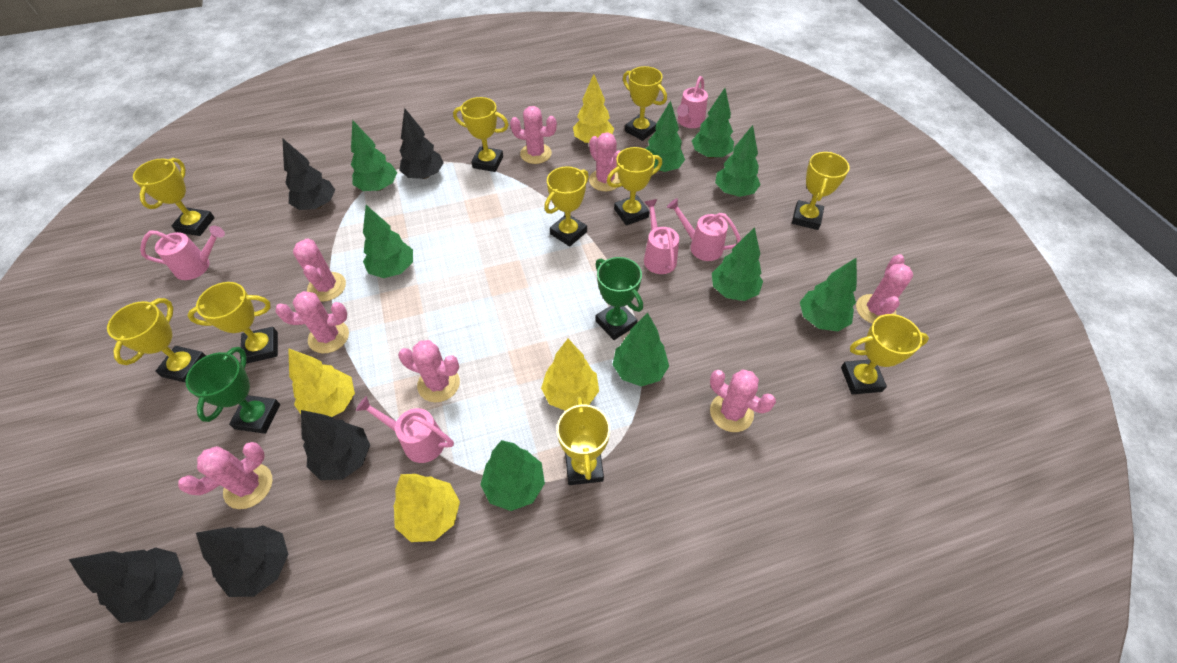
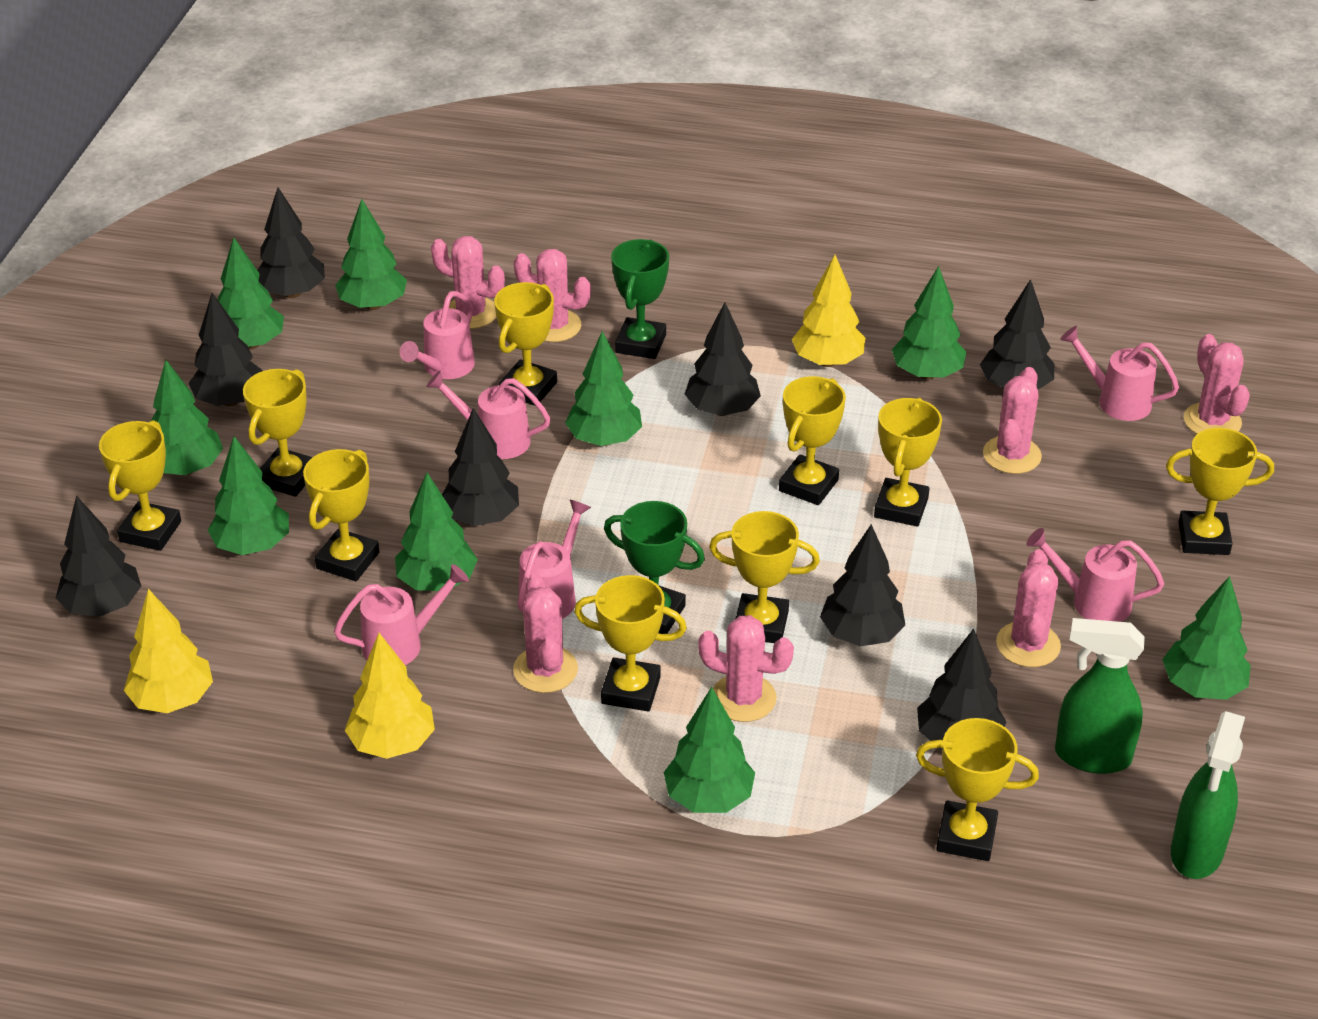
black tree: [69,547,183,623] [196,525,288,597] [282,138,335,210] [301,410,370,480] [399,108,444,179] = 5 -> [56,496,141,617] [189,293,263,406] [257,188,325,298] [442,408,519,526] [684,302,761,416] [820,524,905,646] [917,629,1006,750] [980,279,1054,390] = 8
green spray bottle: none = 0 -> [1055,618,1145,774] [1171,711,1245,879] = 2
pink cactus: [178,442,272,509] [275,291,349,353] [293,238,346,302] [398,340,460,402] [510,106,557,164] [589,132,621,191] [710,369,776,432] [856,254,913,324] = 8 -> [431,236,505,329] [513,574,578,693] [514,249,591,342] [698,615,794,722] [983,367,1042,474] [996,549,1061,667] [1184,334,1250,434] = 7
pink watering can: [140,226,225,280] [356,396,454,463] [644,199,679,274] [667,198,741,261] [677,76,708,128] = 5 -> [334,564,469,665] [399,291,475,379] [426,371,551,459] [518,500,591,619] [1026,528,1164,622] [1060,326,1179,421] = 6
yellow tree: [288,348,355,417] [393,474,460,542] [541,339,599,411] [573,74,614,143] = 4 -> [124,589,213,713] [345,633,435,759] [792,255,865,367] = 3

